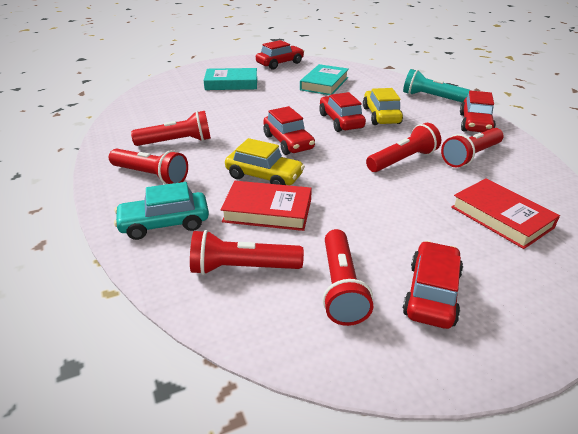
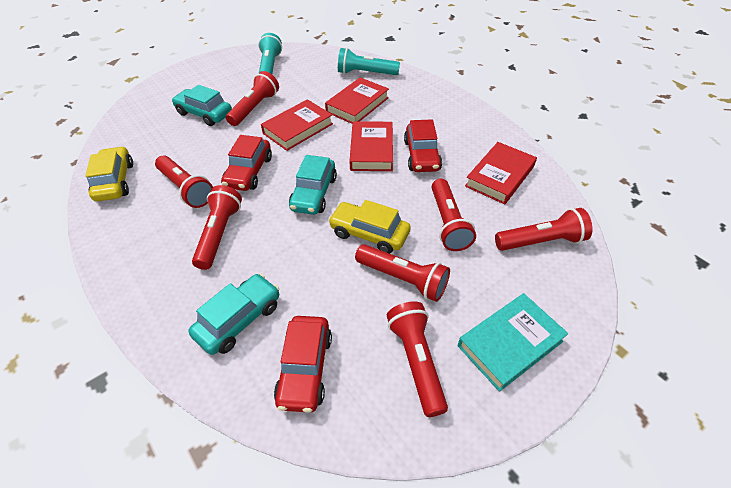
red book: [221,181,312,231] [451,178,560,249] = 2 -> [261,99,333,151] [325,77,389,124] [350,121,393,171] [465,142,537,204] = 4
red car: [256,40,304,70] [263,106,315,155] [319,92,366,132] [403,241,463,329] [460,91,496,132] = 5 -> [221,135,272,191] [274,316,332,413] [404,119,442,172] = 3
red flashlight: [109,149,188,185] [131,111,211,146] [190,230,304,275] [323,229,373,326] [366,123,441,172] [441,128,503,167] = 6 -> [155,155,213,208] [192,185,242,270] [226,71,279,126] [355,244,450,302] [387,301,448,417] [432,179,476,251] [495,208,592,251] = 7
turquoise book: [204,68,257,90] [300,64,349,95] = 2 -> [458,293,568,392] = 1
turquoise car: [114,182,209,240] = 1 -> [172,85,232,126] [188,273,279,355] [289,155,337,215] = 3
turquoise flashlight: [403,69,471,103] = 1 -> [258,33,282,74] [338,48,400,75] = 2

